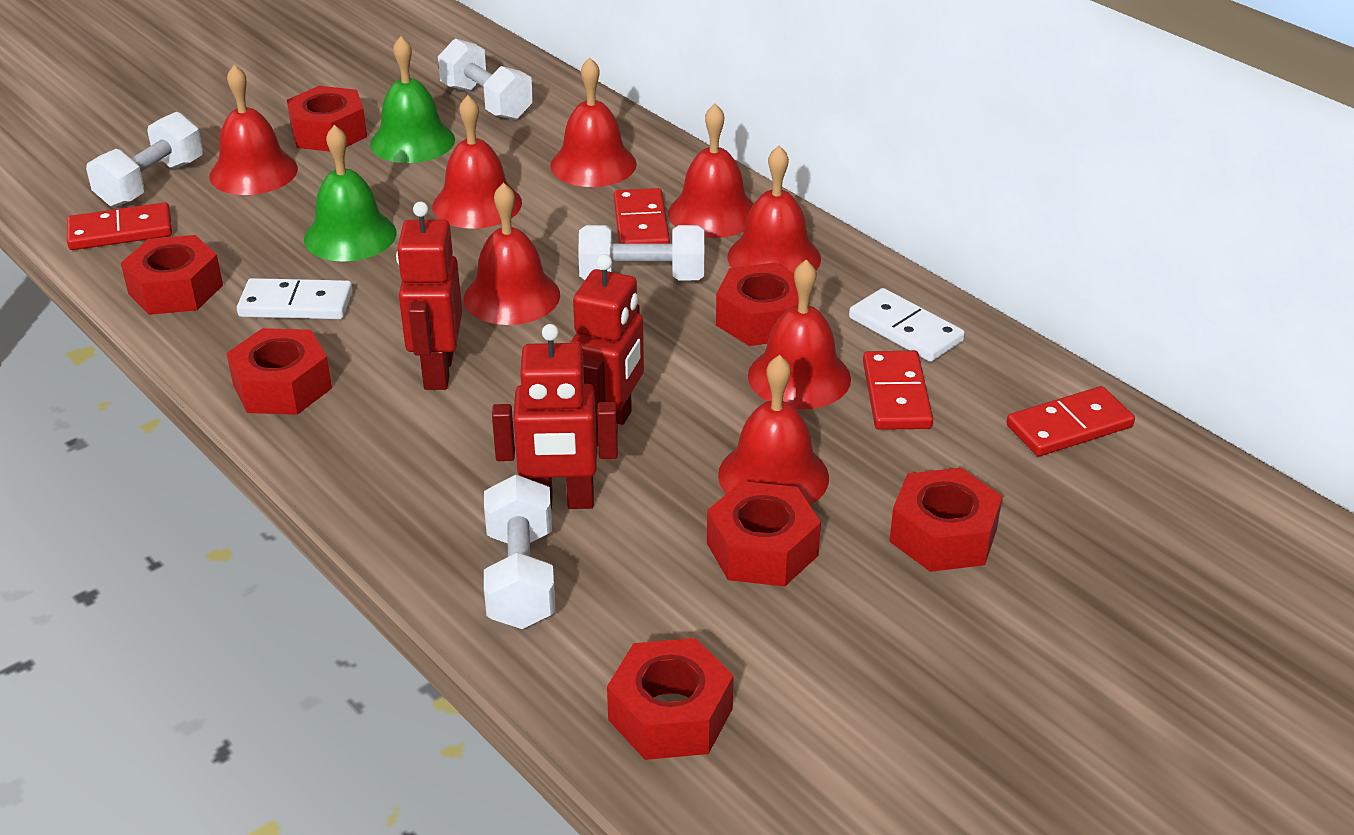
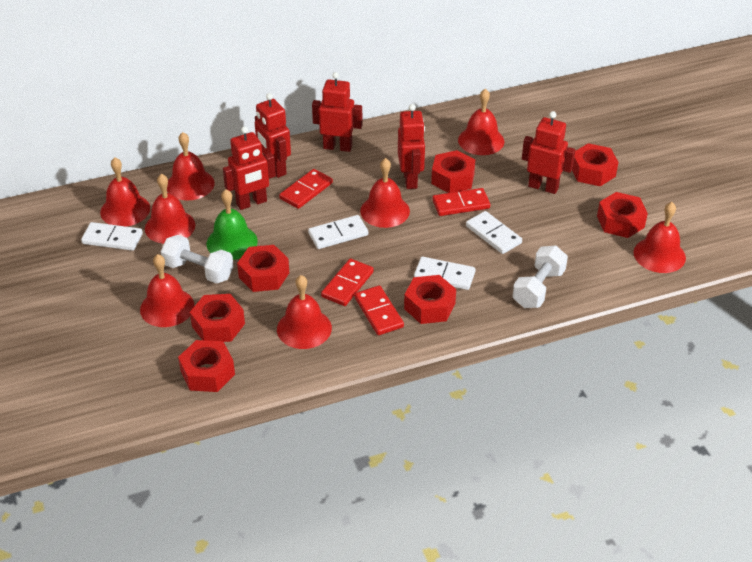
green bell: [304,125,397,262] [370,36,455,163] = 2 -> [207,189,258,260] = 1
red robot: [396,202,462,390] [492,324,618,509] [570,254,644,446] = 3 -> [223,126,276,210] [255,93,291,178] [312,72,362,152] [398,104,425,189] [522,111,575,194] = 5
white domino: [237,278,353,319] [849,288,965,362] = 2 -> [81,222,143,251] [308,215,368,249] [414,257,476,290] [466,211,522,254] = 4
white dumbbell: [86,112,203,207] [438,38,533,120] [484,475,556,629] [578,225,705,280] = 4 -> [161,235,234,284] [512,246,568,308] = 2

